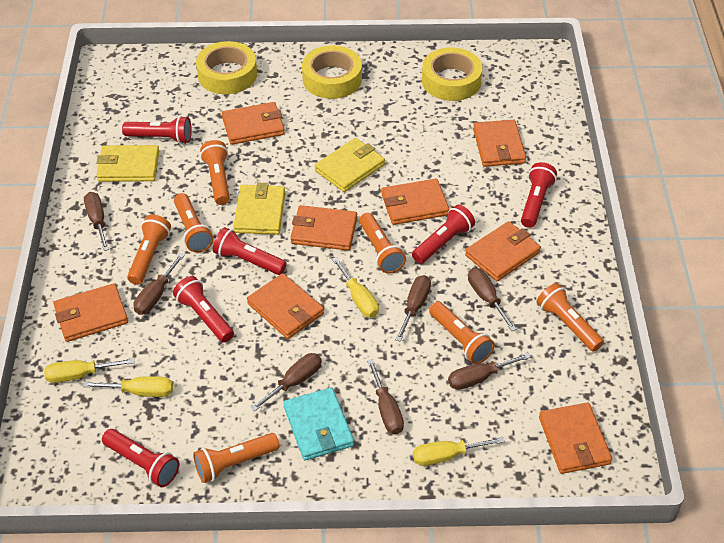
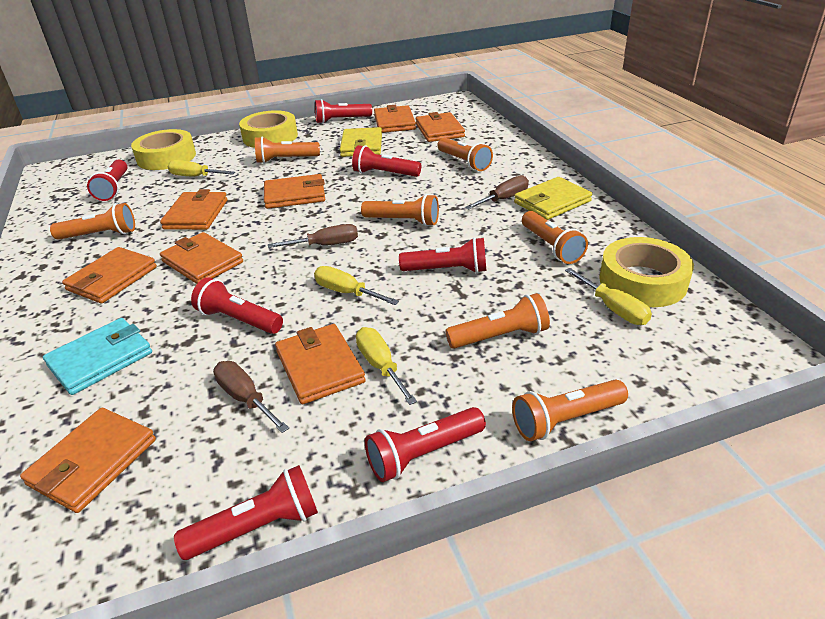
brown screwdriver: [84,192,109,251] [133,253,185,315] [251,353,322,411] [367,359,404,434] [395,275,431,342] [448,353,531,390] [468,268,517,331] = 7 -> [213,361,289,433] [268,224,358,248] [465,175,529,209] = 3
red flashlight: [102,429,179,487] [122,116,192,144] [173,276,234,343] [213,227,287,275] [412,204,475,264] [521,162,557,228] = 6 -> [87,160,127,201] [174,465,318,560] [191,277,283,334] [315,99,372,124] [352,145,421,177] [365,407,486,482] [399,237,486,273] = 7
yellow wallet: [96,145,159,182] [233,183,285,235] [315,138,385,192] = 3 -> [340,127,382,157] [514,177,592,220] = 2

